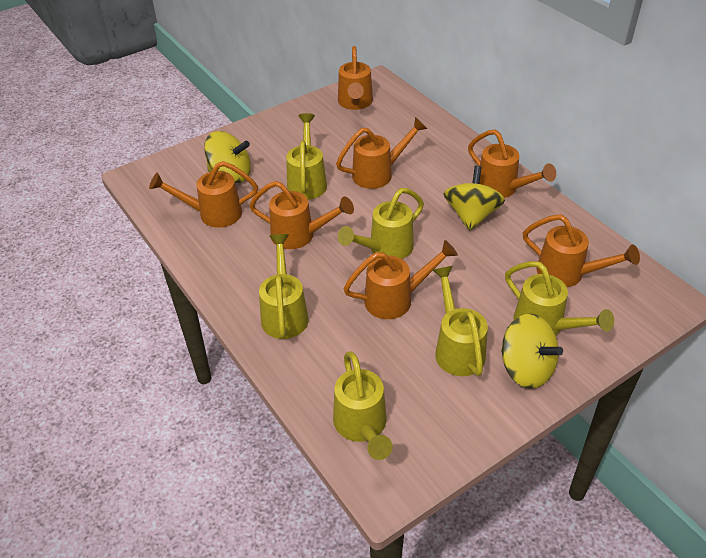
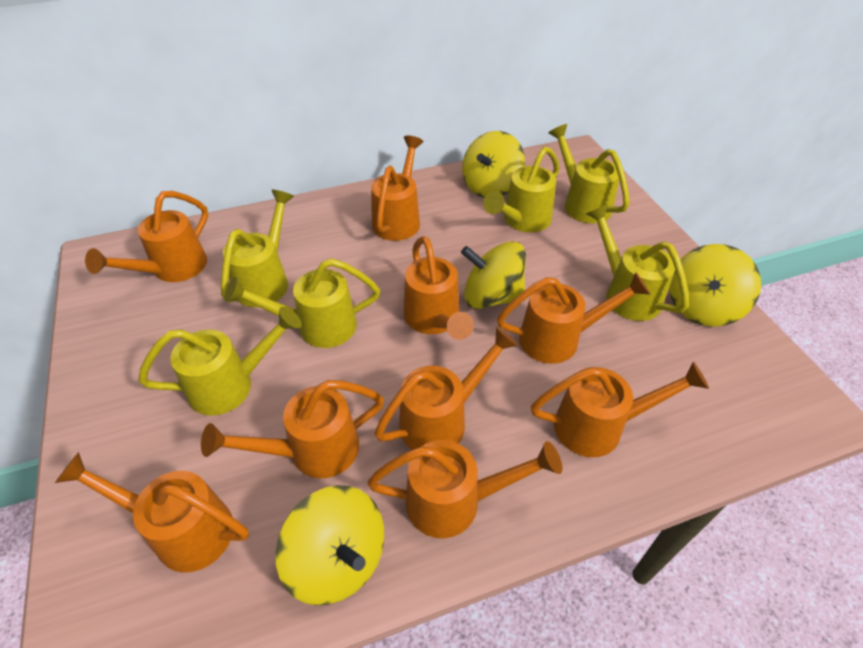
orange watering can: [149,161,258,228] [249,181,354,249] [336,117,427,189] [338,46,373,110] [343,240,458,319] [468,130,556,198] [523,214,640,287] = 7 -> [55,452,249,573] [85,191,208,282] [201,380,384,478] [367,440,562,538] [371,136,423,241] [375,327,518,450] [404,236,474,340] [497,272,650,364] [531,362,709,457] = 9
yellow spinning top: [204,131,251,183] [444,166,505,231] [501,314,563,389] = 3 -> [276,485,384,605] [461,241,526,309] [462,131,525,198] [669,244,761,327] = 4

